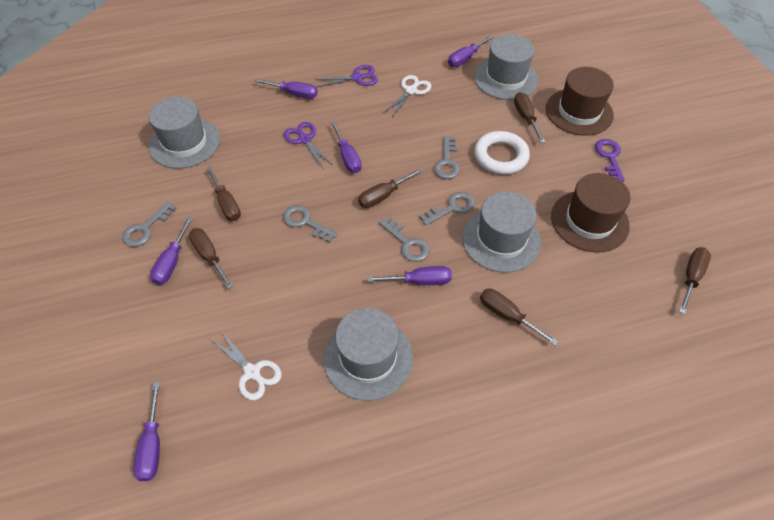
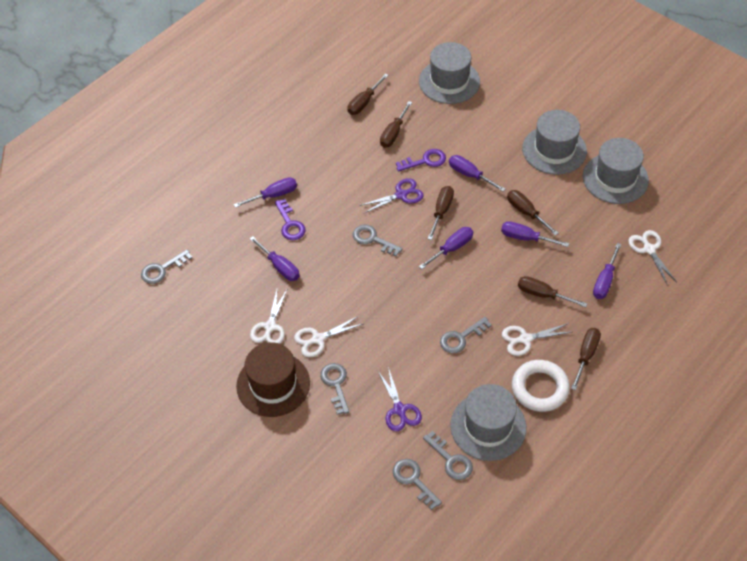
brown hat: [546,67,614,136] [551,173,631,252] = 2 -> [236,342,310,417] = 1
grey key: [122,201,177,247] [283,205,337,242] [379,217,430,262] [419,192,475,226] [434,136,460,179] = 5 -> [141,250,192,284] [320,363,349,415] [353,224,403,256] [393,459,442,510] [423,431,473,480] [440,317,492,353] = 6
purple key: [595,139,625,182] = 1 -> [275,199,306,240] [396,149,446,171] = 2
white scissors: [209,329,282,400] [383,75,431,117] = 2 -> [250,288,288,344] [294,316,363,357] [502,323,572,356] [628,230,677,286] = 4

